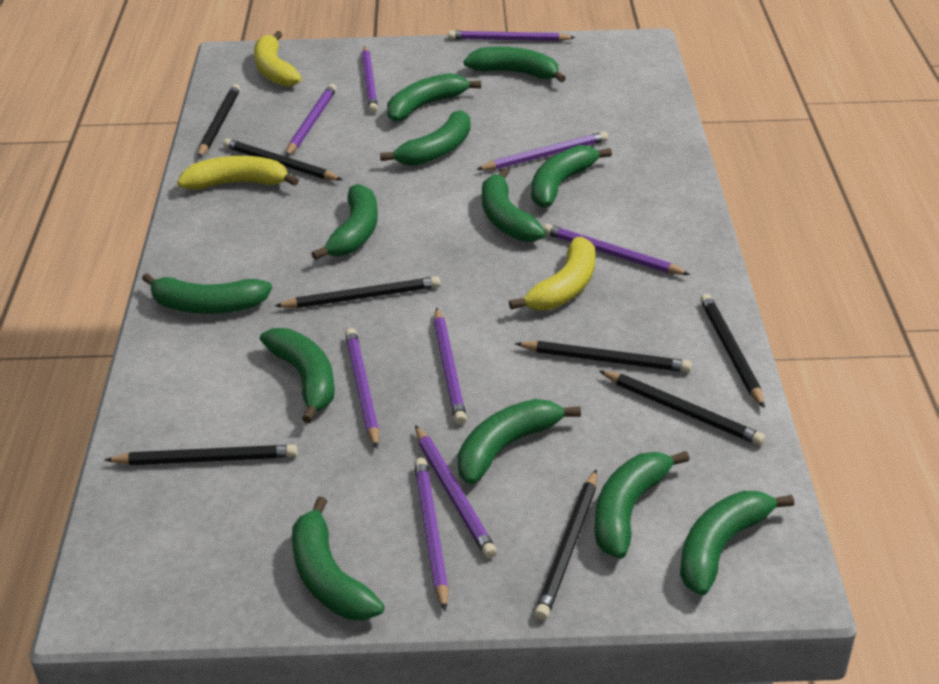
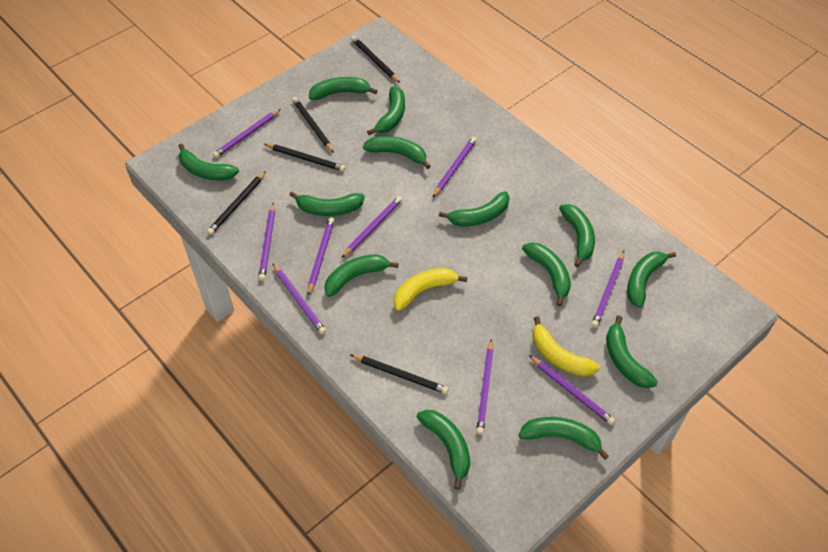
black pencil: [105,445,297,465] [198,84,240,158] [223,138,342,181] [275,276,441,308] [515,341,692,372] [534,470,597,620] [599,370,765,446] [700,294,765,408] = 8 -> [207,171,266,235] [264,144,345,172] [292,97,334,153] [350,354,449,394] [351,36,400,83] = 5
green banana: [142,273,272,314] [260,328,335,423] [292,496,385,621] [312,184,378,260] [380,110,471,166] [387,73,481,122] [458,399,581,484] [464,47,566,82] [482,168,546,242] [531,145,612,208] [594,451,690,559] [680,491,794,596] = 12 -> [179,144,239,181] [289,192,365,216] [309,77,377,100] [325,254,399,297] [363,136,430,169] [367,86,405,135] [417,410,470,490] [439,191,510,226] [519,417,609,460] [522,242,571,306] [559,204,595,267] [606,315,658,388] [627,251,676,308] = 13
yellow banana: [177,156,299,190] [254,31,302,87] [509,237,595,310] = 3 -> [394,268,467,311] [533,316,600,377] = 2

